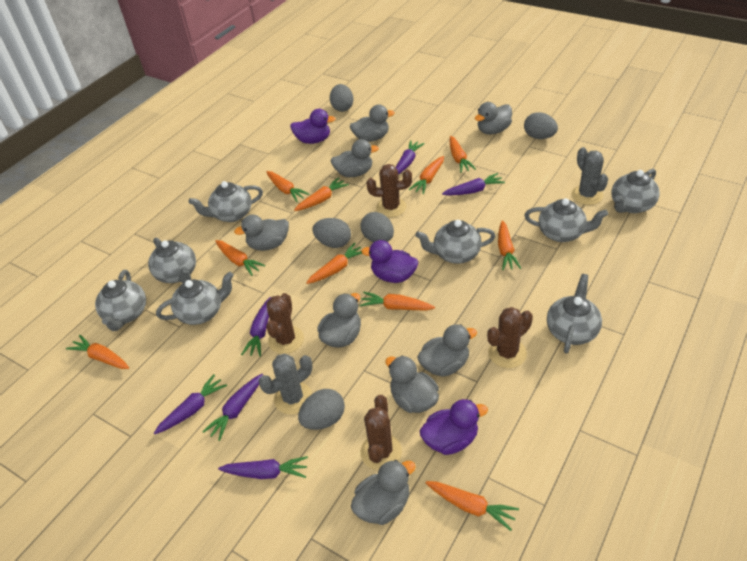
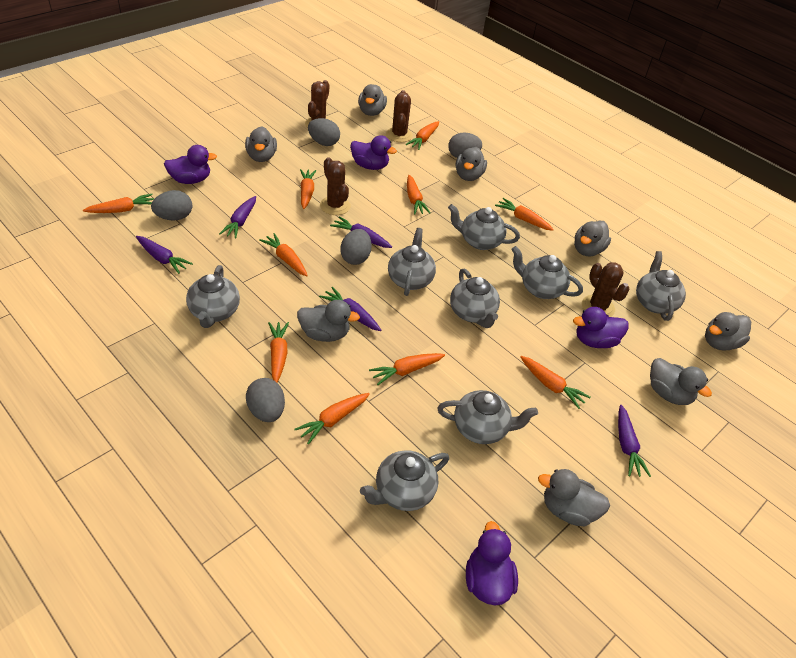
grey cactus: [259,353,312,414] [571,147,608,205] = 2 -> none = 0
purple carrot: [154,374,227,434] [202,374,263,441] [218,456,308,479] [241,297,271,356] [395,140,425,175] [442,173,505,195] = 6 -> [136,236,193,274] [219,196,256,238] [319,287,381,331] [330,216,392,248] [618,405,651,477] = 5
purple duck: [290,109,336,144] [361,240,418,283] [420,399,488,455] = 3 -> [164,145,217,184] [350,135,397,170] [466,521,518,605] [573,307,629,348] = 4

